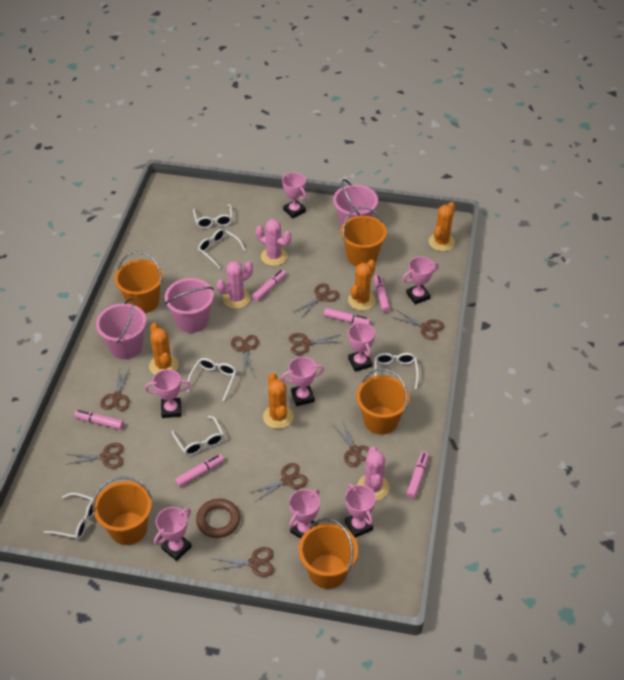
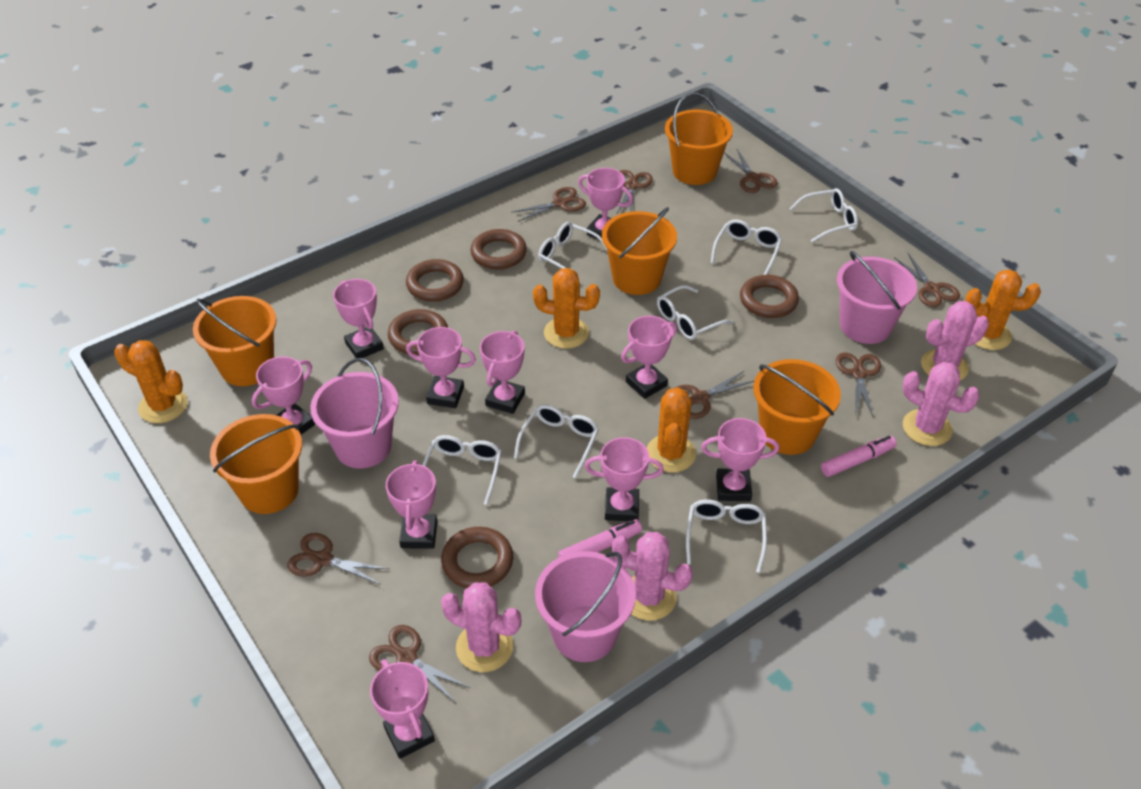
brown ring: [196,498,240,538] = 1 -> [388,309,448,355] [406,259,464,302] [441,527,513,588] [470,229,527,269] [740,275,799,318] = 5
brown scissors: [65,443,124,469] [100,368,130,411] [211,547,274,577] [231,335,259,376] [249,463,308,502] [289,333,343,355] [294,283,339,318] [332,422,369,467] [391,310,444,340] = 9 -> [287,533,389,585] [369,625,470,703] [511,187,586,222] [616,170,653,215] [675,370,754,419] [724,149,778,193] [836,352,881,416] [894,253,960,307] = 8
pink cactus: [217,261,253,309] [256,219,291,266] [357,447,389,501] = 3 -> [441,583,521,672] [612,532,693,621] [902,362,980,446] [921,301,989,380] = 4
pink marker: [74,410,124,430] [175,454,224,487] [252,269,286,301] [324,308,370,325] [374,275,390,313] [406,452,429,499] = 6 -> [558,519,642,557] [821,436,897,477] = 2
pink trophy: [145,369,191,418] [154,507,192,561] [281,357,324,406] [282,172,306,218] [289,489,320,539] [345,484,376,538] [348,322,375,372] [403,257,439,305] = 8 -> [252,356,315,435] [333,279,384,358] [370,659,435,759] [386,460,437,549] [406,327,476,408] [480,331,525,414] [578,168,633,239] [585,437,664,521] [621,316,677,399] [701,418,779,501] = 10
white glasses: [44,493,93,540] [172,416,224,456] [187,358,237,401] [193,204,233,228] [198,228,246,269] [374,353,419,389] = 6 -> [422,435,502,505] [514,405,599,478] [538,222,608,282] [657,285,734,340] [686,499,767,573] [711,219,782,275] [789,188,858,243] = 7

